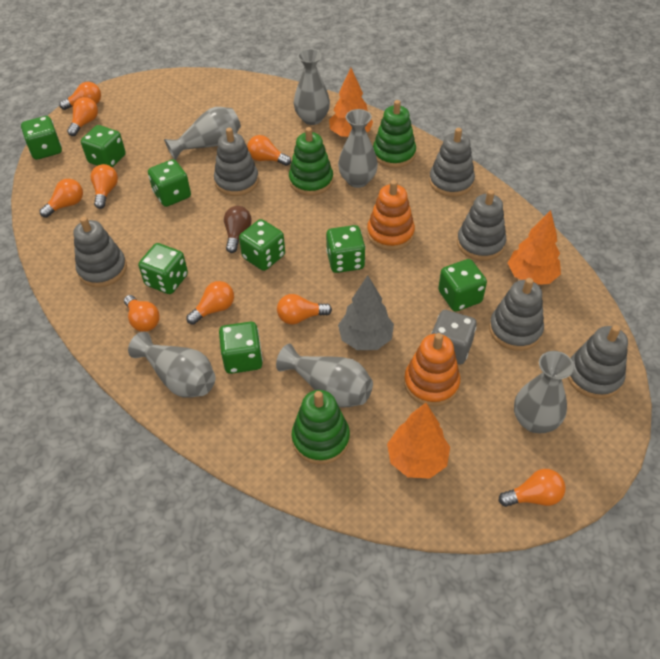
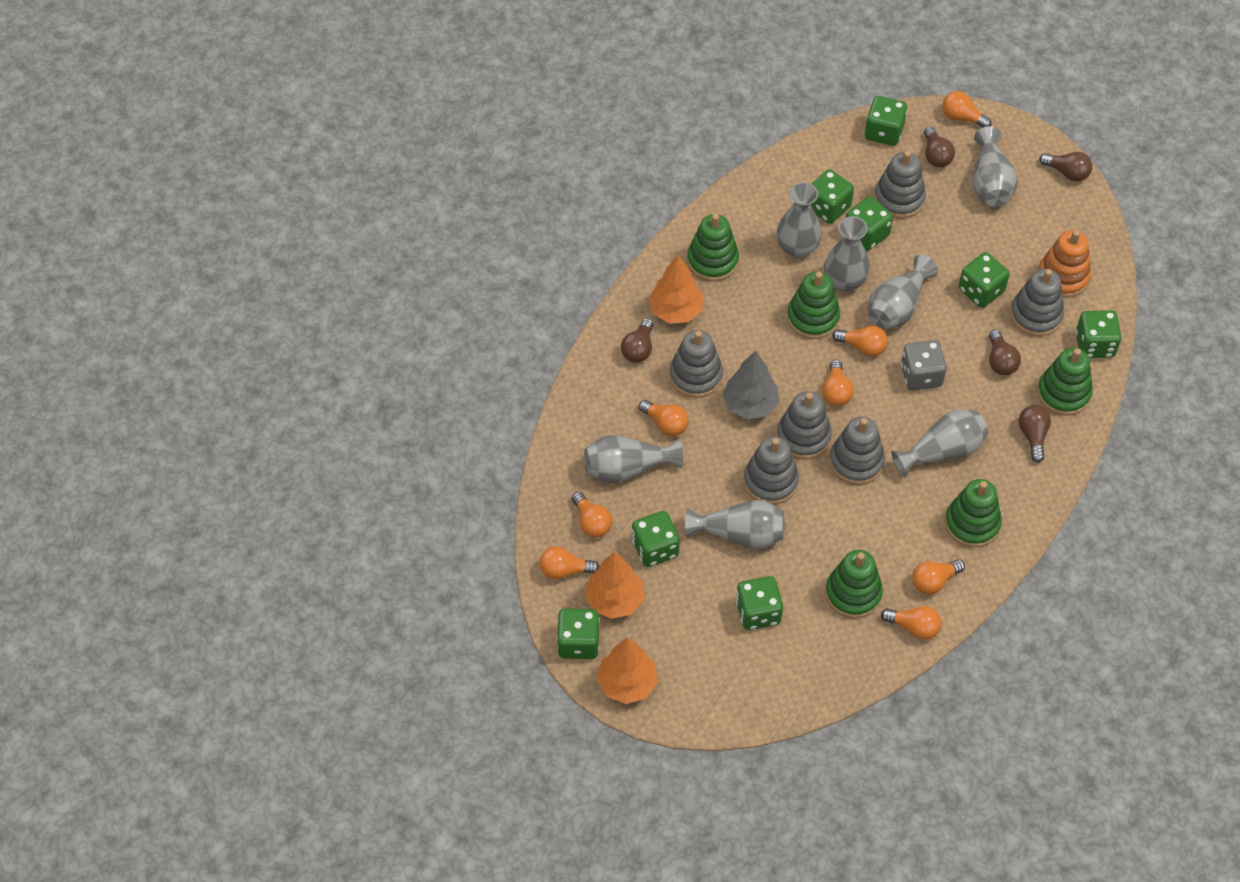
brown light bulb: [224,206,252,253] = 1 -> [621,318,654,363] [924,127,955,167] [989,330,1021,375] [1019,405,1051,463] [1039,152,1092,182] = 5
green stacking toy: [289,127,333,196] [292,390,350,464] [373,100,416,168] = 3 -> [687,214,739,281] [787,271,840,339] [825,550,883,618] [945,479,1002,548] [1037,348,1093,416] = 5
grey vase: [128,332,216,398] [164,107,241,160] [276,344,373,408] [294,49,330,125] [338,109,378,188] [514,351,574,433] = 6 -> [584,435,683,483] [685,500,785,549] [776,182,822,258] [824,216,870,292] [868,254,938,329] [891,409,988,477] [972,126,1017,207] = 7
orange light bulb: [40,179,83,218] [59,82,101,110] [67,97,98,136] [91,164,118,209] [124,295,160,332] [186,281,234,325] [247,135,291,166] [277,294,332,324] [499,469,566,507] = 9 -> [540,546,599,580] [572,492,612,538] [639,400,689,436] [822,360,854,406] [832,326,888,357] [881,606,941,640] [912,559,965,594] [942,91,992,127] = 8
orange stacking toy: [367,180,415,250] [404,333,460,406] = 2 -> [1038,230,1091,298] = 1

